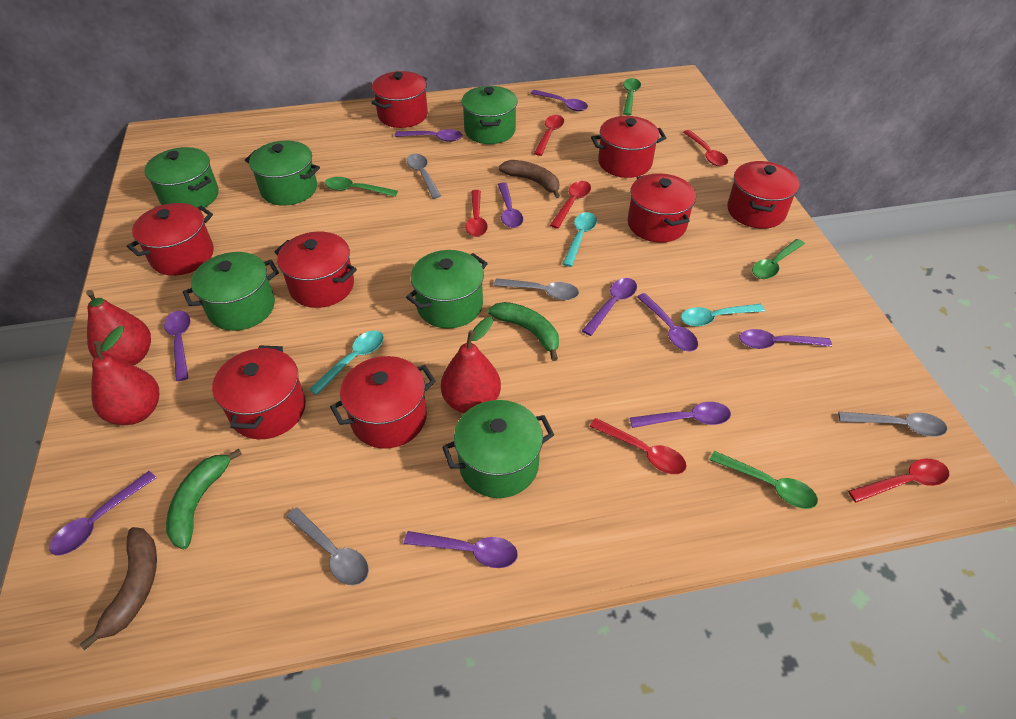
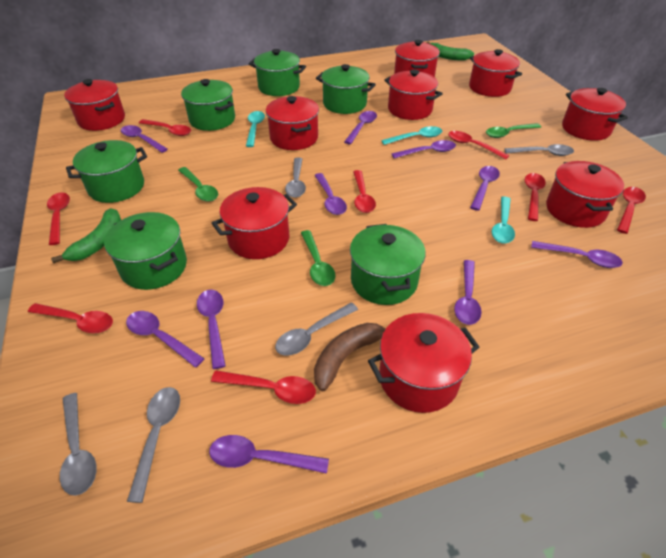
brown banana: [79,527,157,650] [498,160,560,198] = 2 -> [314,323,386,392] = 1
green spoon: [324,177,398,197] [623,78,641,115] [709,451,818,509] [752,239,805,279] = 4 -> [178,167,218,202] [301,230,336,286] [486,123,541,138] = 3
grey spoon: [286,507,369,585] [406,154,441,199] [494,278,579,300] [838,412,947,437] = 4 -> [60,393,97,496] [127,387,180,503] [275,302,358,356] [285,158,306,198] [504,144,574,156] = 5
red pear: [86,290,151,365] [91,326,159,425] [441,317,501,413] = 3 -> none = 0
red pot: [127,203,214,276] [212,346,306,439] [274,232,357,308] [330,356,436,449] [371,71,428,128] [591,116,666,178] [628,173,696,243] [727,161,800,229] = 8 -> [64,79,125,131] [212,187,297,259] [266,96,319,150] [368,313,479,413] [385,70,443,120] [394,40,440,77] [469,49,522,97] [546,161,624,228] [562,88,628,141] = 9
red spoon: [465,190,488,237] [534,115,564,156] [550,181,591,229] [590,418,687,474] [683,130,728,166] [848,459,949,503] = 6 -> [28,303,113,333] [47,192,70,245] [139,119,191,136] [211,370,316,404] [353,170,376,213] [448,131,510,159] [524,173,546,221] [617,187,646,234] = 8

